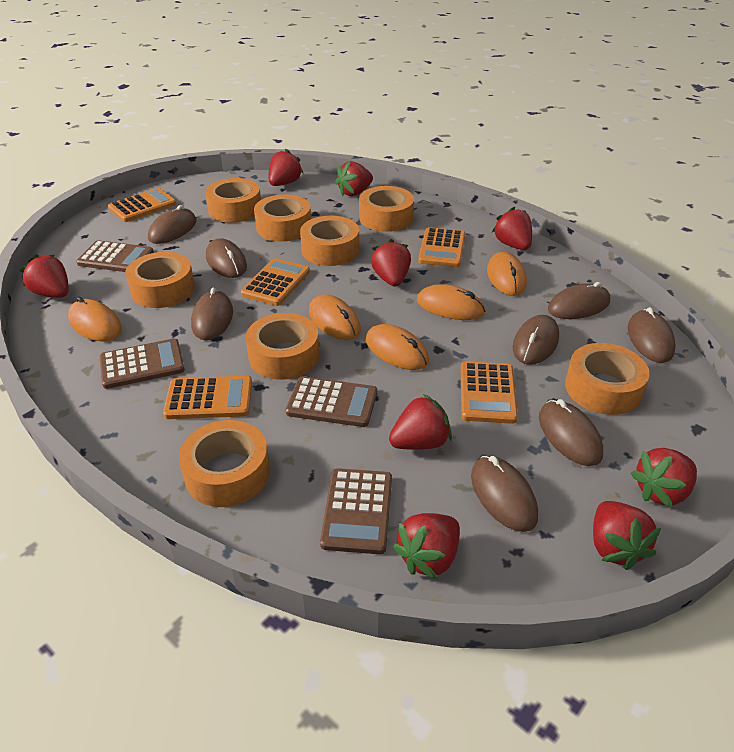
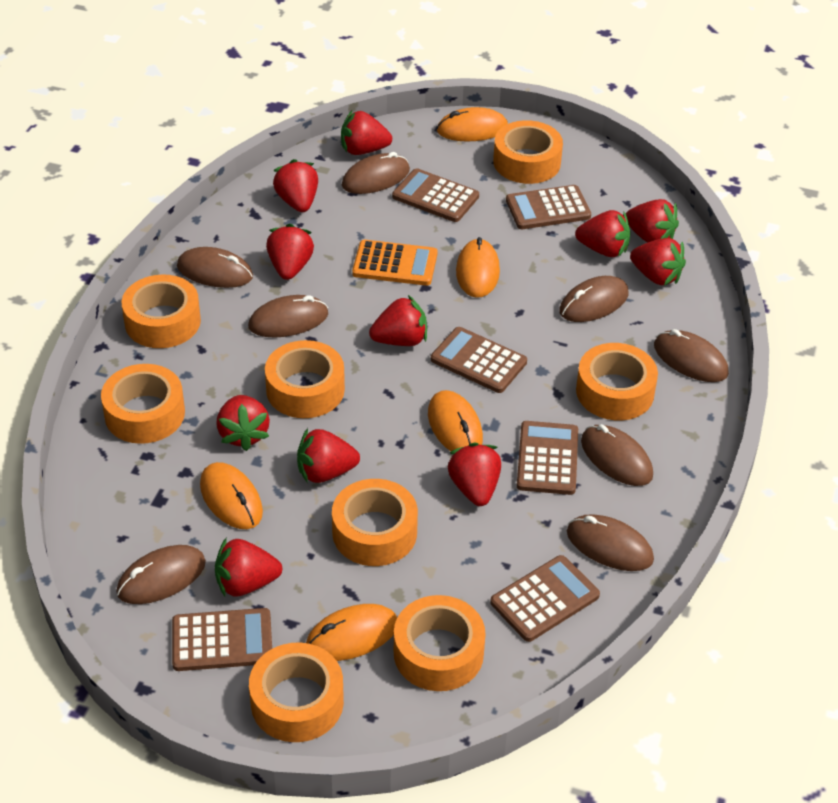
brown calculator: [76,240,154,272] [100,339,185,389] [286,376,377,427] [320,468,392,554] = 4 -> [172,608,272,671] [392,168,479,222] [431,327,527,393] [490,555,600,642] [506,185,591,229] [517,421,578,495] = 6
orange calculator: [108,188,177,222] [163,376,252,419] [241,258,310,306] [418,227,465,267] [461,361,518,424] = 5 -> [352,240,437,286] = 1
red strawberry: [20,254,68,298] [268,149,303,186] [335,161,373,196] [371,239,411,287] [389,394,452,450] [393,513,460,580] [492,207,532,250] [593,501,661,570] [631,448,697,508] = 9 -> [215,538,282,596] [216,395,270,451] [266,224,314,280] [273,159,318,212] [297,428,360,483] [341,111,392,155] [369,295,427,346] [447,442,501,506] [575,210,630,257] [626,199,679,243] [630,238,686,285] = 11

